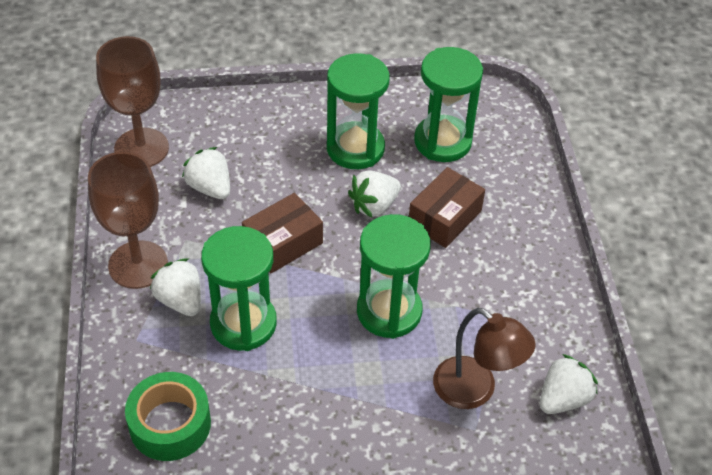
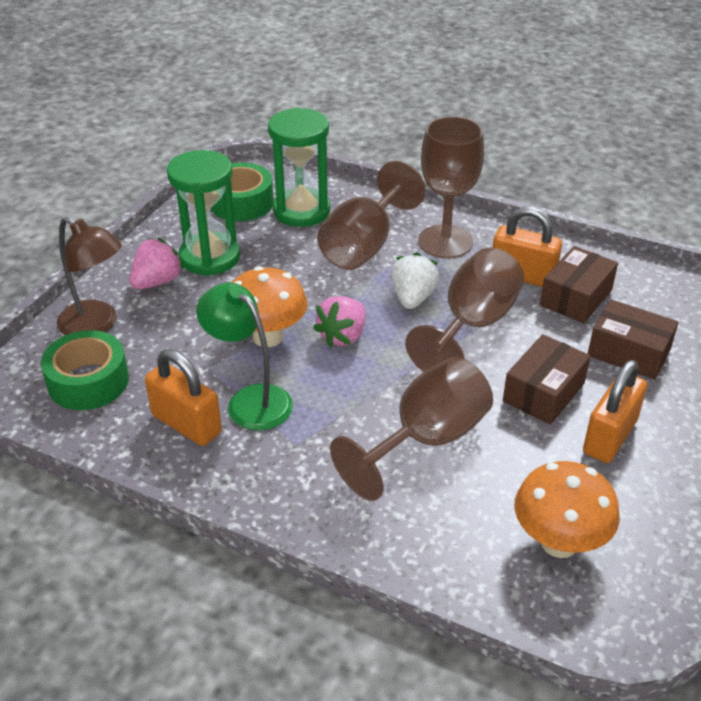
brown box: [242,193,323,273] [409,167,485,248] = 2 -> [503,334,591,424] [540,246,618,323] [588,299,678,379] = 3
brown goblet: [88,152,168,289] [96,36,169,167] = 2 -> [317,161,426,270] [330,357,493,501] [405,248,524,372] [418,116,484,259] = 4
green hourglass: [201,226,277,351] [327,53,389,169] [357,214,431,339] [414,47,483,162] = 4 -> [167,150,240,276] [268,107,330,227] = 2
green lamp: none = 0 -> [196,283,293,430] = 1
green tape: [125,372,211,461] = 1 -> [41,330,129,410] [210,162,274,221] = 2
orange mushroom: none = 0 -> [232,266,308,347] [514,461,620,558] = 2
orange padlock: none = 0 -> [145,349,222,446] [493,206,562,287] [583,360,647,463] = 3
pink strawberry: none = 0 -> [130,238,184,289] [313,296,366,348] = 2
white strawberry: [150,258,201,316] [182,147,230,199] [348,171,401,218] [540,354,598,414] = 4 -> [391,252,440,309] = 1

